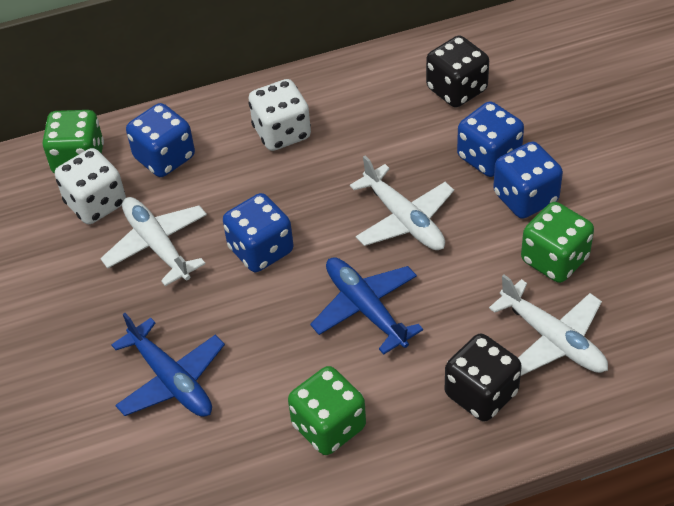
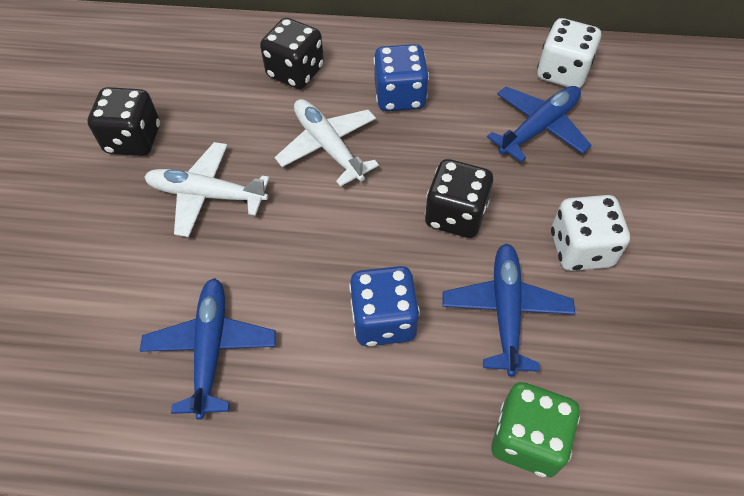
black dice: [426,36,489,107] [445,334,522,421] = 2 -> [87,87,160,156] [260,18,324,89] [425,159,493,238] = 3
blue dice: [126,103,195,177] [223,193,293,272] [457,101,524,177] [493,142,563,219] = 4 -> [349,266,420,346] [373,44,429,111] = 2
blue plane: [111,313,225,417] [310,257,423,355] = 2 -> [140,278,276,420] [442,244,575,377] [487,86,592,162] = 3
green dice: [42,110,104,174] [288,366,366,455] [521,202,594,283] = 3 -> [491,382,580,477] = 1
white plane: [100,197,207,286] [350,156,454,250] [489,275,608,376] = 3 -> [144,142,269,237] [275,99,379,187] = 2

